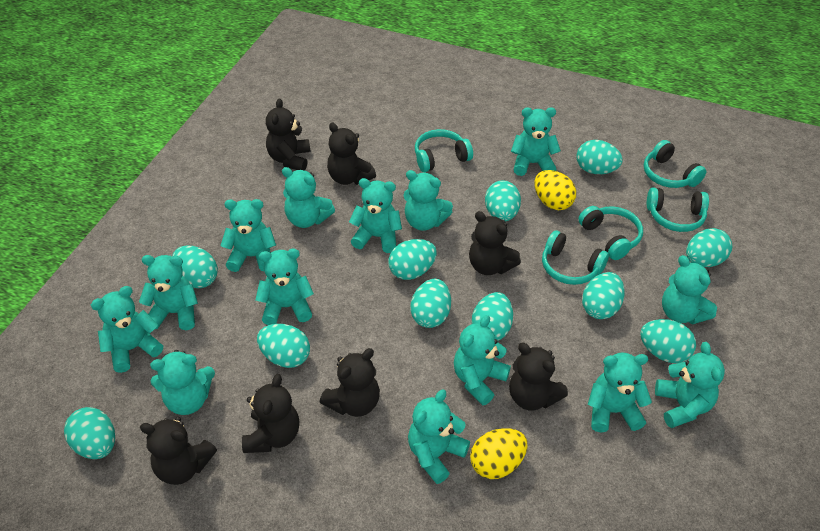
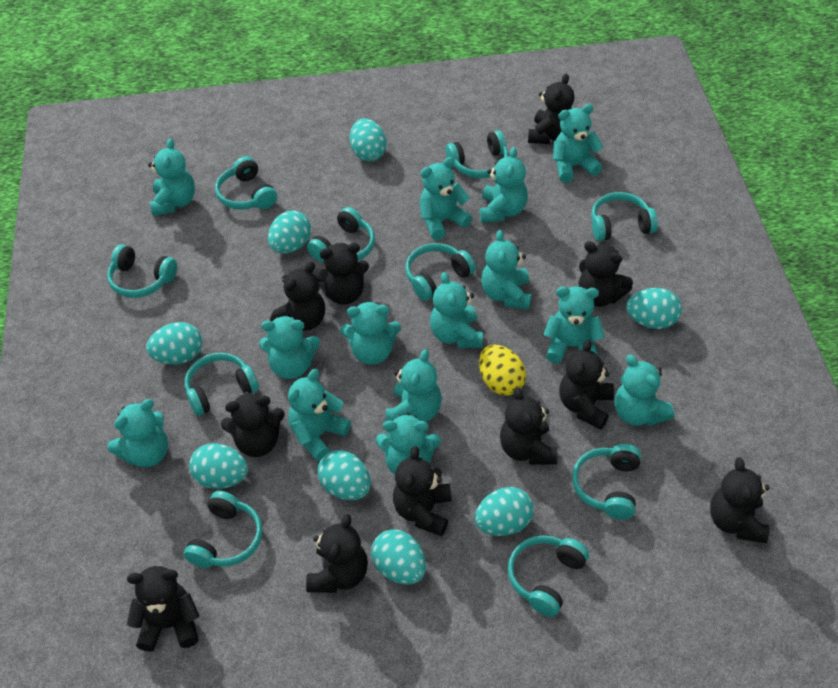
black teddy bear: [140,417,217,485] [242,374,299,453] [266,98,310,171] [320,348,380,417] [327,123,376,185] [469,211,521,275] [509,343,568,410] = 7 -> [127,566,200,652] [221,392,285,457] [270,262,325,331] [306,514,368,593] [313,243,369,305] [393,446,452,536] [500,387,557,465] [528,74,575,144] [559,340,614,429] [579,241,633,307] [710,457,770,543] = 11
turquoise egg: [64,407,115,459] [172,246,218,288] [257,324,310,368] [388,239,437,280] [410,279,451,328] [471,292,513,341] [485,180,521,221] [576,140,623,174] [582,272,625,319] [640,319,696,363] [686,228,732,267] = 11 -> [146,322,202,364] [189,443,248,489] [268,210,311,253] [318,450,371,500] [350,118,387,161] [371,529,426,585] [475,487,534,536] [626,288,682,329] = 8
turquoise headphones: [415,129,473,172] [542,230,609,285] [578,206,643,260] [644,140,706,188] [647,187,709,232] = 5 -> [107,244,177,298] [184,491,262,568] [185,353,259,416] [215,156,277,210] [307,207,375,262] [405,243,476,301] [446,130,508,178] [508,535,589,617] [572,444,641,520] [591,192,658,241] = 10
yellow egg: [470,428,527,479] [535,170,576,210] = 2 -> [479,344,526,396] = 1

